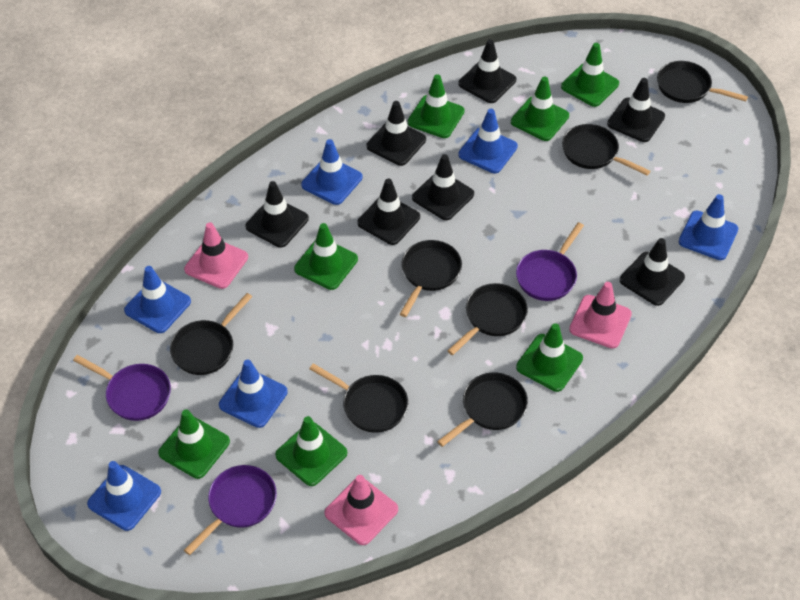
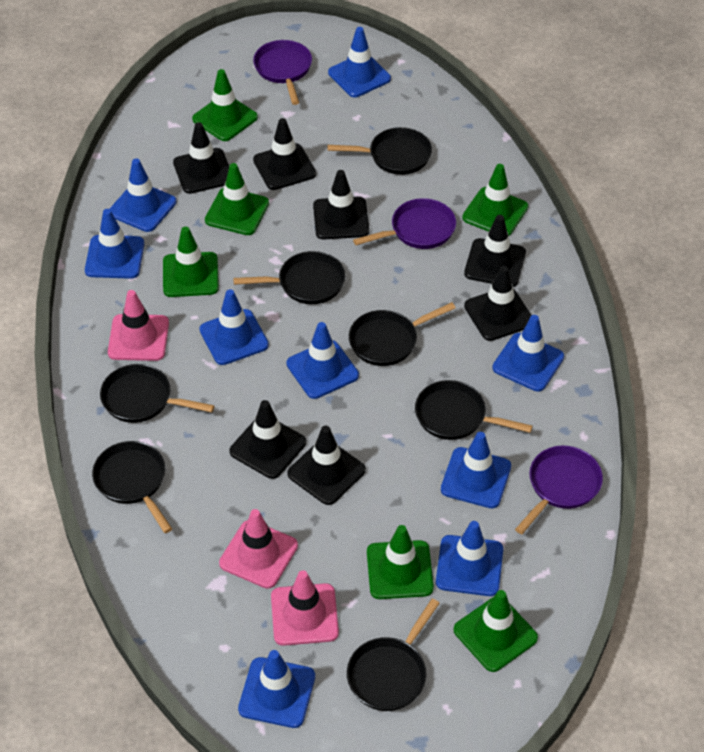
blue traffic cone: [87,461,161,531] [124,266,191,333] [219,359,288,428] [301,139,363,205] [458,109,518,173] [679,194,738,260] = 6 -> [85,209,144,279] [110,159,176,232] [199,289,269,365] [238,650,315,728] [287,322,359,399] [328,27,391,97] [436,521,503,596] [441,432,511,508] [492,315,564,391] = 9
green traffic cone: [158,409,230,479] [275,416,347,486] [294,223,358,290] [408,74,465,138] [511,77,569,141] [516,323,583,392] [561,43,619,107] = 7 -> [163,227,219,297] [192,69,258,141] [205,163,269,235] [367,525,434,599] [454,590,538,672] [462,164,528,236] = 6

